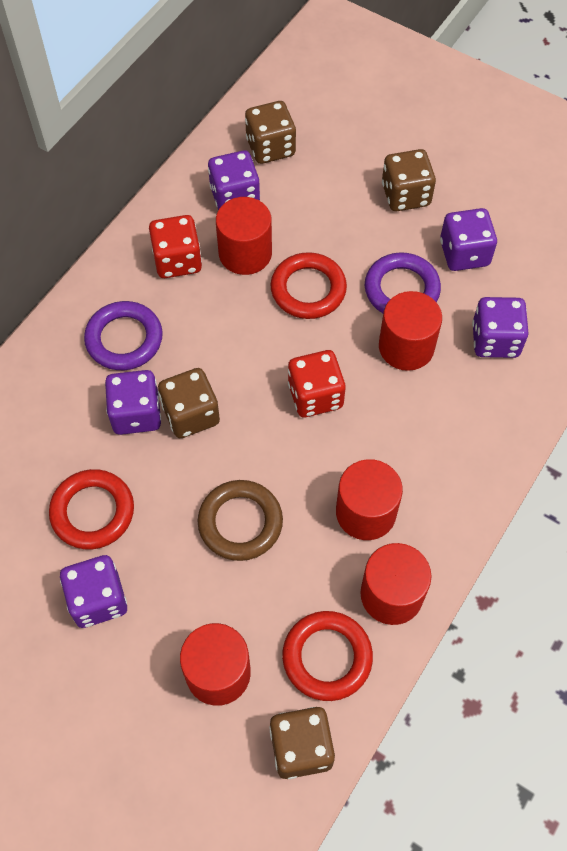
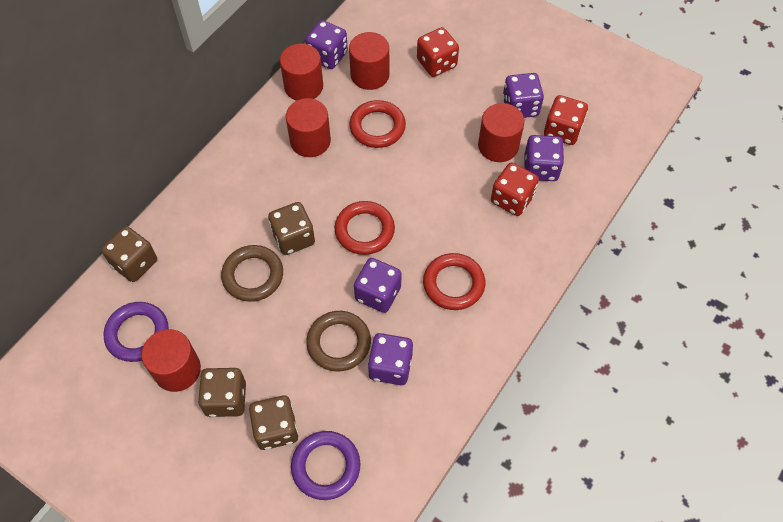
brown ring: [198,480,283,561] = 1 -> [221,245,283,302] [306,311,371,372] = 2
red dice: [149,215,202,278] [288,350,346,417] = 2 -> [417,27,459,77] [491,162,539,216] [544,95,588,145] = 3

